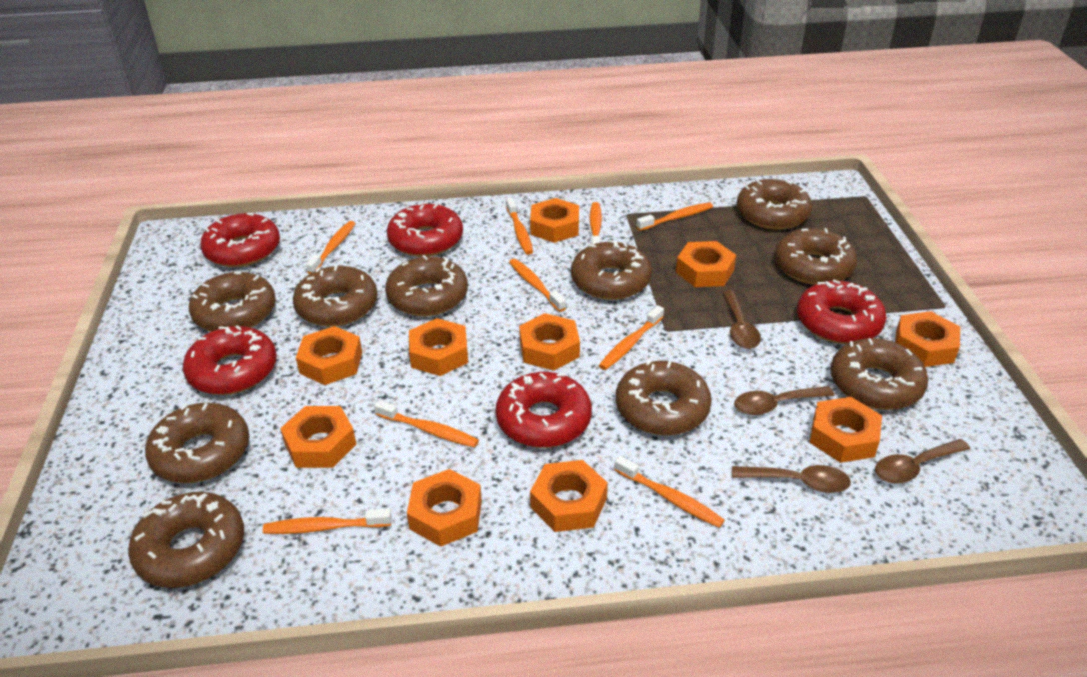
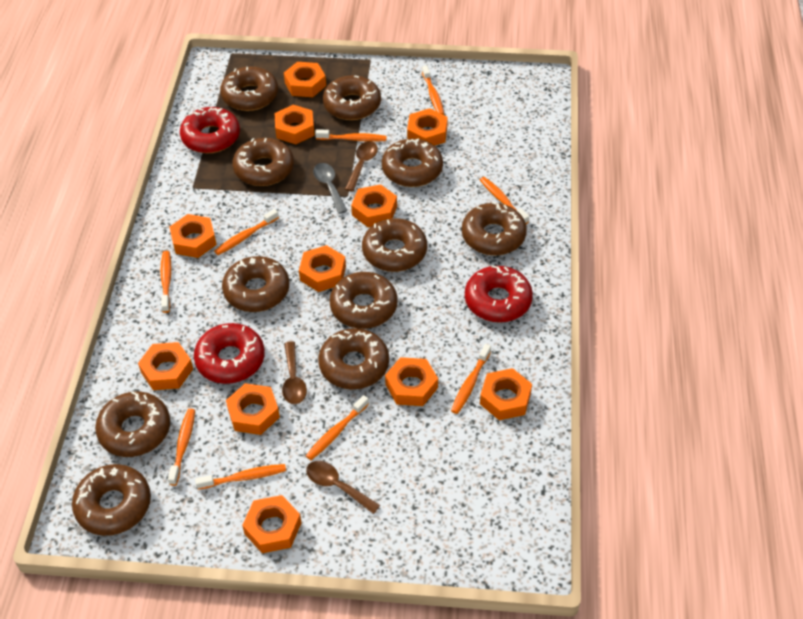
brown donut: [128,492,244,588] [145,403,249,483] [189,272,276,331] [293,265,378,327] [385,255,468,316] [571,240,652,300] [616,359,712,435] [737,179,812,230] [775,228,857,285] [830,338,928,410] = 10 -> [72,464,151,536] [95,391,170,457] [220,67,278,111] [222,256,289,312] [232,138,294,186] [318,328,389,390] [323,75,381,120] [329,272,398,329] [362,218,427,272] [382,138,443,187] [462,202,527,255] = 11
brown spoon: [722,291,761,349] [732,465,851,493] [734,386,834,415] [875,439,970,484] = 4 -> [282,341,307,404] [306,461,380,514] [345,141,378,192] = 3
grey spoon: none = 0 -> [313,163,347,214] = 1
orange nut: [280,406,356,468] [296,326,362,385] [407,469,482,547] [409,318,468,376] [519,313,580,371] [530,198,579,243] [530,460,608,532] [676,241,736,287] [810,397,882,463] [895,311,960,367] = 10 -> [138,342,193,390] [169,214,217,258] [226,383,280,435] [242,495,302,553] [275,105,315,144] [284,62,326,97] [299,245,346,292] [351,184,397,227] [385,357,438,406] [407,108,448,146] [480,368,532,420] = 11
red donut: [183,325,277,395] [200,213,280,267] [387,202,463,257] [496,372,592,448] [797,280,886,344] = 5 -> [180,107,240,153] [194,323,265,384] [465,265,533,323] = 3

